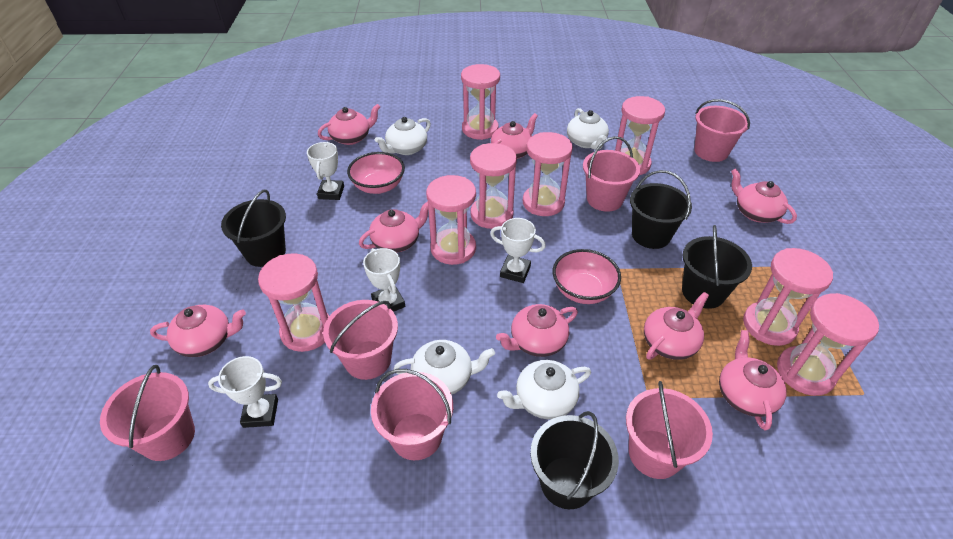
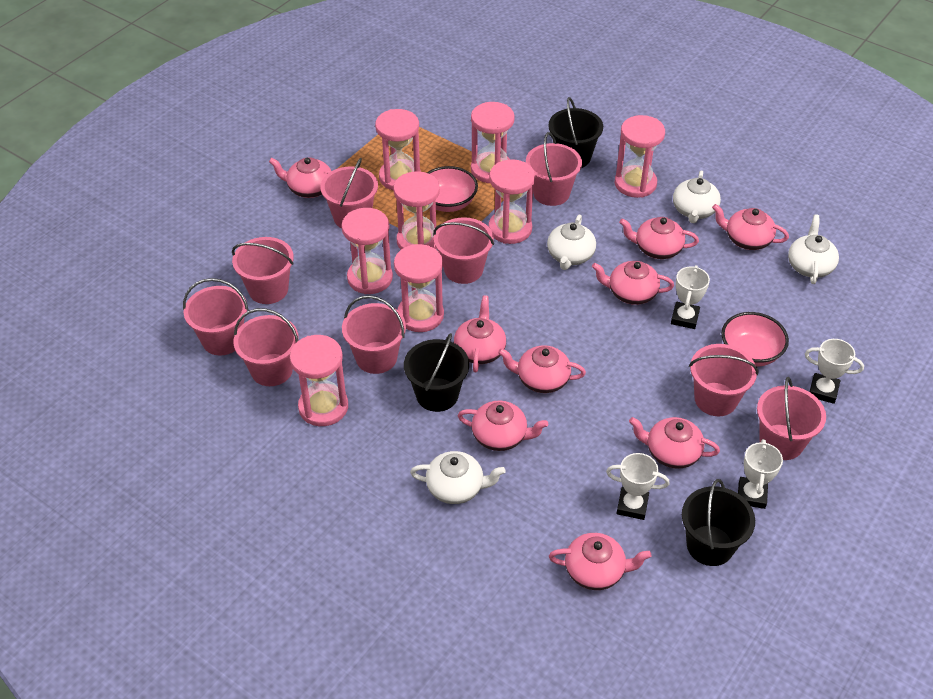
black bucket: [221,189,286,267] [530,411,619,509] [630,170,692,249] [682,225,752,309] = 4 -> [404,333,469,412] [549,97,603,168] [682,479,755,566] = 3
pink bucket: [100,365,195,461] [323,300,398,380] [371,369,453,460] [583,136,640,212] [626,381,713,479] [694,99,750,162] = 6 -> [183,278,249,356] [232,237,294,304] [234,308,299,386] [320,158,378,228] [342,295,406,374] [433,217,494,284] [526,132,582,206] [689,344,759,416] [757,377,826,460] = 9
pink teapot: [150,305,246,357] [318,104,380,145] [359,201,428,253] [491,113,538,159] [496,304,578,357] [644,292,709,360] [719,330,787,430] [731,168,797,224] = 8 -> [269,157,331,198] [454,295,506,372] [458,400,548,451] [498,345,586,393] [549,533,651,590] [592,261,674,305] [619,217,699,259] [629,417,720,469] [712,204,789,250] = 9

